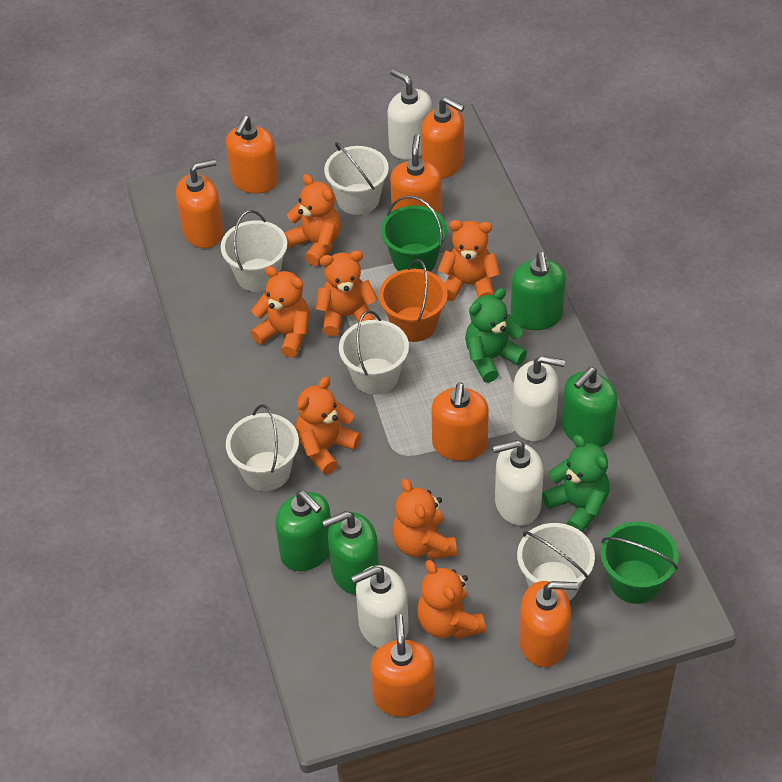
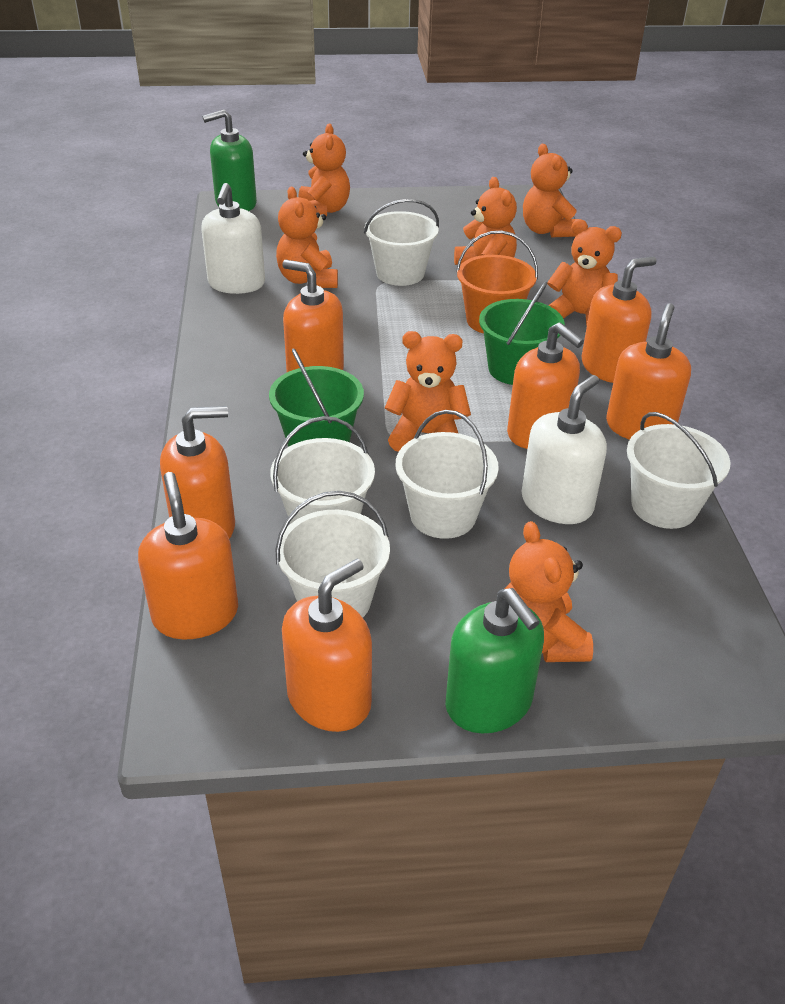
green soap dispenser: [275,491,331,571] [322,511,379,595] [511,252,566,330] [562,367,618,448] = 4 -> [202,110,257,211] [445,588,544,734] = 2
green teddy bear: [465,288,527,383] [542,435,610,532] = 2 -> none = 0
white soap dispenser: [351,565,409,648] [387,69,432,160] [493,440,544,526] [512,356,565,441] = 4 -> [201,183,265,294] [521,375,607,524] = 2

